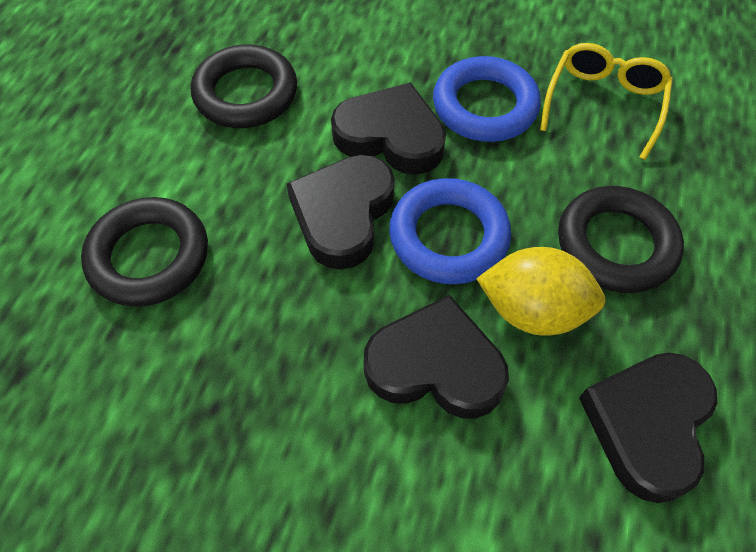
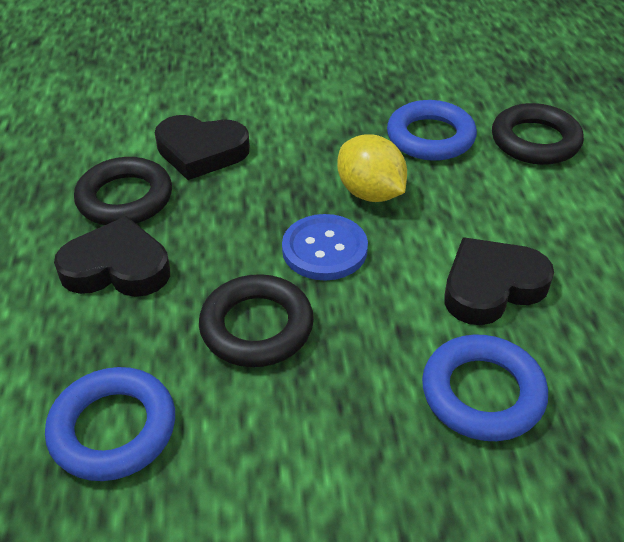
black heart: [286,155,395,270] [331,82,446,175] [364,295,509,418] [579,352,717,503] = 4 -> [54,216,170,297] [155,115,250,180] [444,237,554,325] = 3
blue button: none = 0 -> [282,214,368,280] = 1
blue ring: [389,178,511,284] [433,56,541,142] = 2 -> [45,367,175,481] [387,100,477,161] [422,335,548,441] = 3
yellow glasses: [540,43,673,160] = 1 -> none = 0

